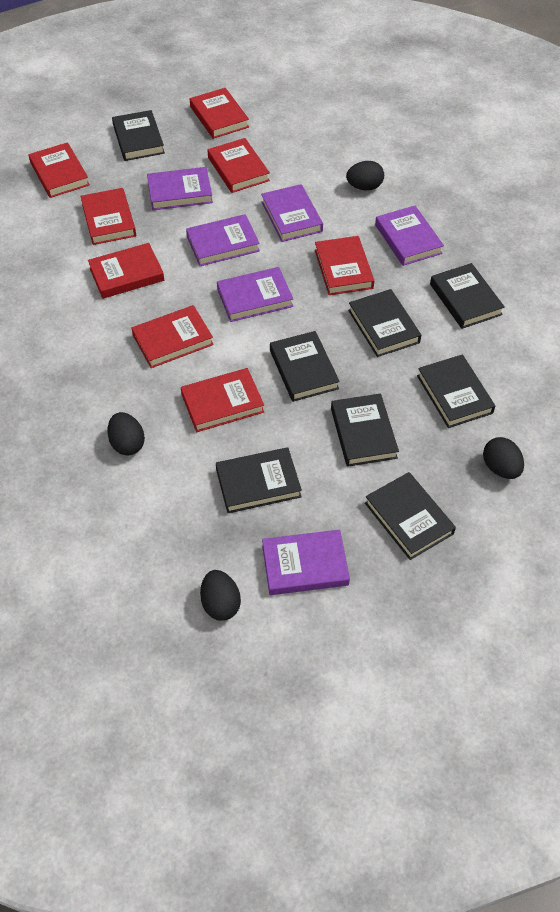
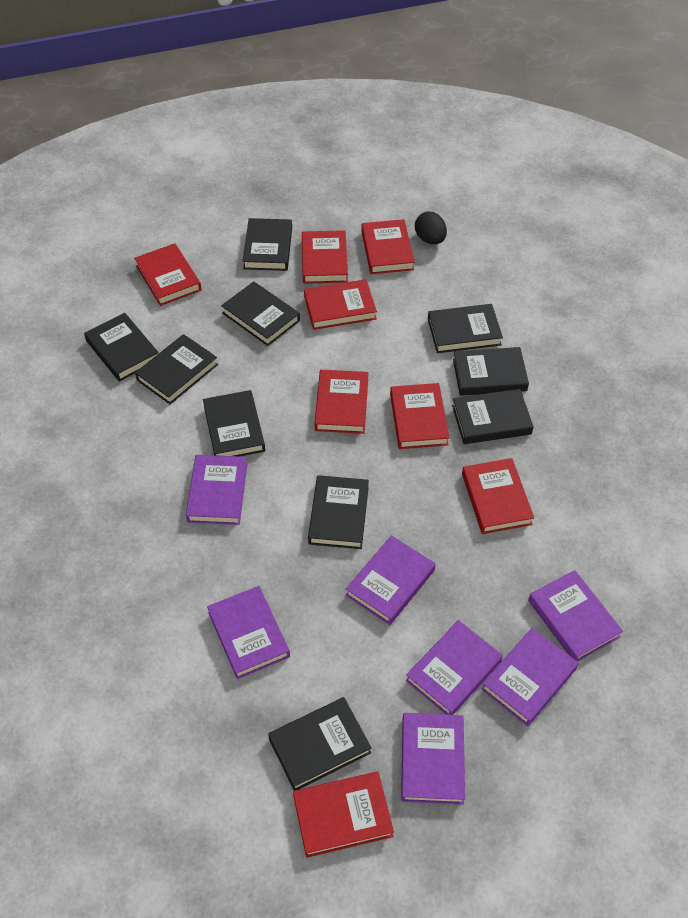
black book: [112,110,165,161] [216,447,302,513] [270,331,340,402] [331,393,399,467] [348,289,421,357] [365,472,456,560] [417,355,495,428] [430,263,505,329] = 8 -> [84,313,159,382] [135,334,218,404] [203,390,265,456] [221,281,300,346] [243,218,292,271] [268,697,372,791] [308,475,369,549] [428,304,503,353] [452,389,534,444] [453,347,529,396] = 10
black egg: [107,412,145,455] [200,570,241,621] [346,161,384,190] [483,437,524,479] = 4 -> [415,211,447,244] = 1
purple book: [147,167,213,210] [186,214,260,266] [217,267,293,322] [261,184,323,242] [262,530,350,595] [375,206,444,266] = 6 -> [186,455,247,525] [207,586,290,679] [346,535,436,625] [401,713,465,805] [406,620,503,715] [481,628,578,726] [528,570,623,662] = 7

